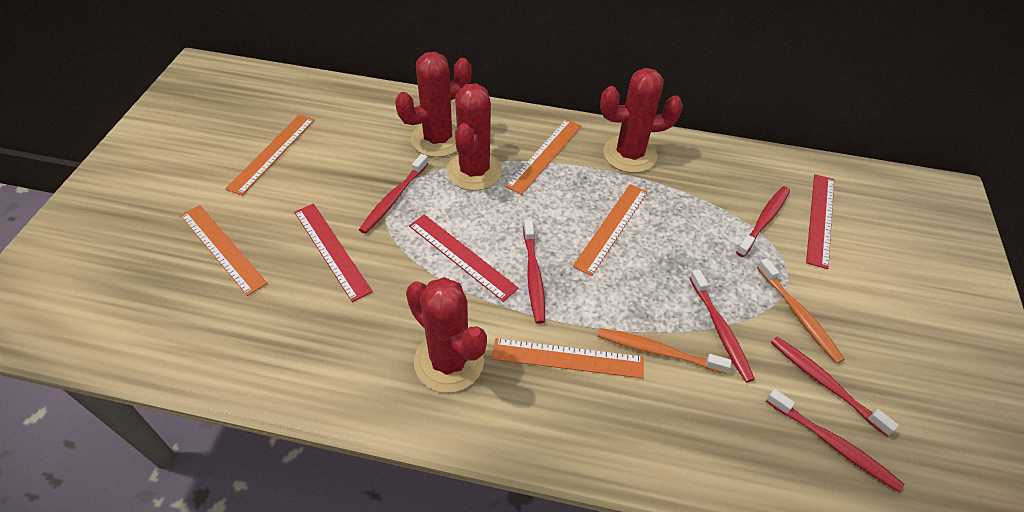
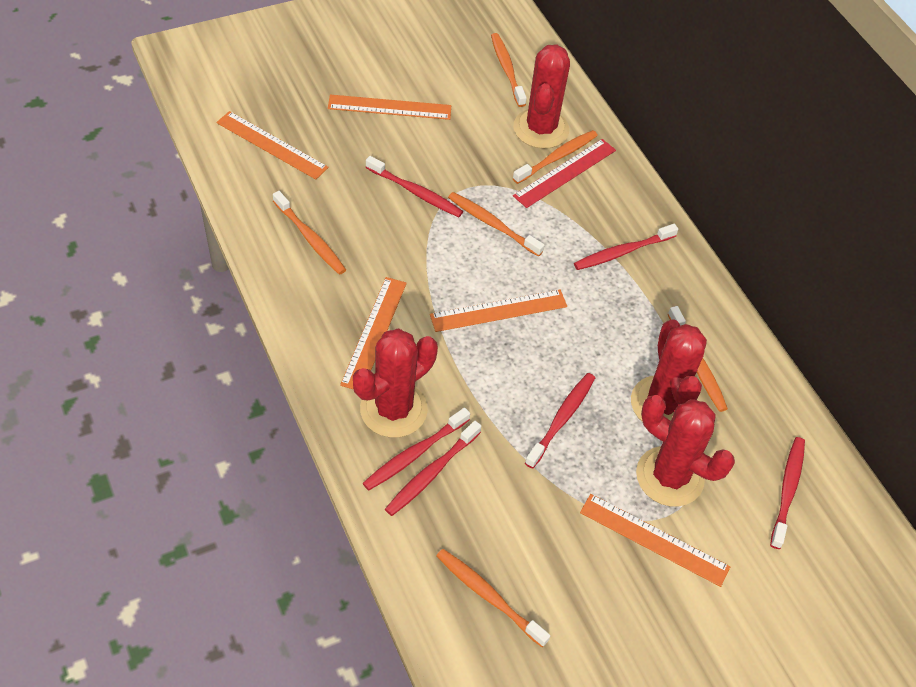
orange toothbrush: [598,328,731,374] [757,258,845,364] = 2 -> [273,191,346,275] [437,549,550,647] [448,192,545,257] [491,33,527,107] [513,130,598,184] [668,306,728,412] = 6
red ruler: [294,204,373,302] [409,214,519,302] [806,174,834,269] = 3 -> [513,139,616,208] = 1

